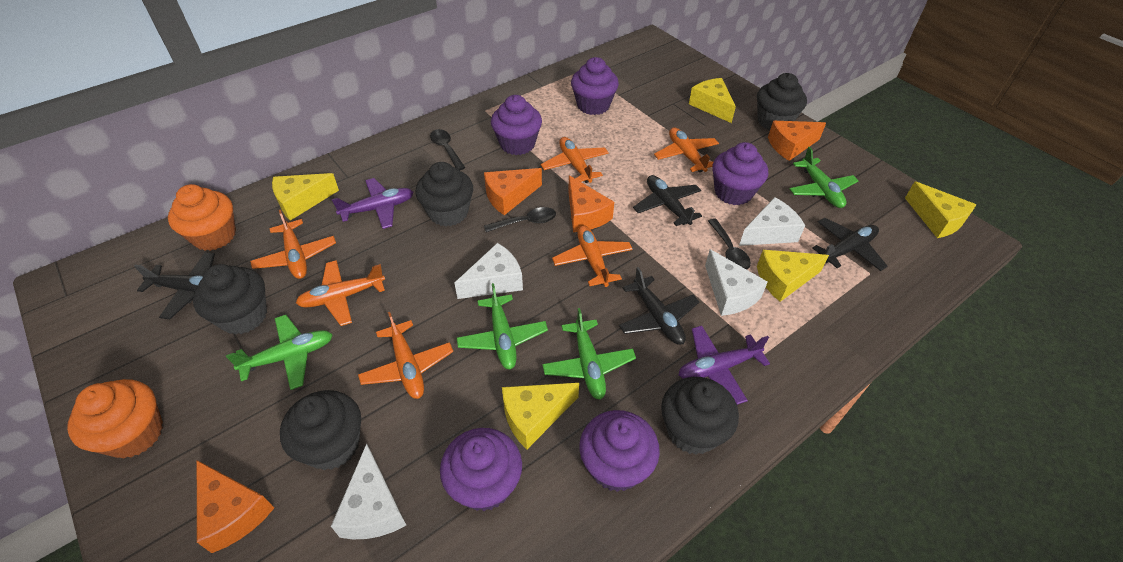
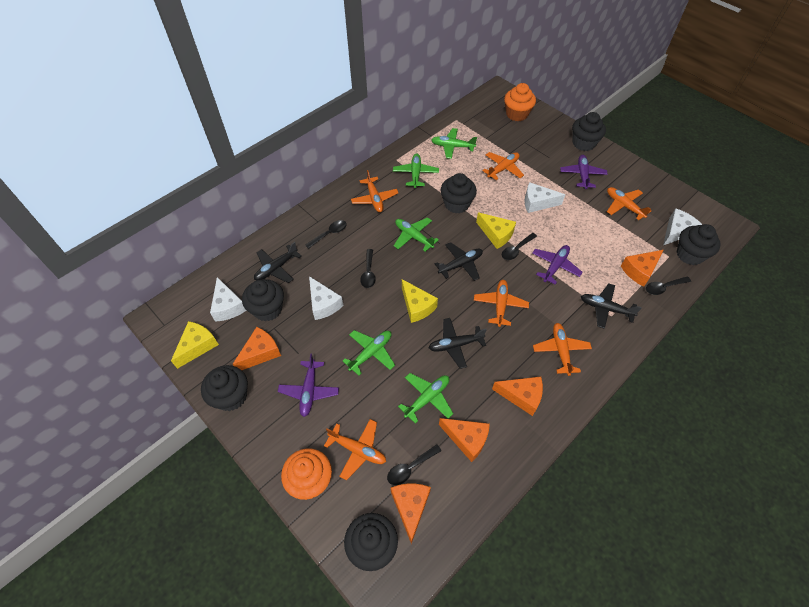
black cupcake: [193,264,267,335] [280,390,361,470] [416,162,473,227] [661,377,739,455] [757,73,807,130] = 5 -> [201,365,248,411] [242,279,284,321] [344,513,398,571] [441,173,477,213] [572,112,606,151] [677,224,721,265] = 6
black spoon: [430,129,465,171] [484,207,556,232] [708,218,751,270] = 3 -> [305,220,347,249] [360,249,376,288] [387,444,441,485] [502,233,537,260] [646,277,691,295] = 5
green plane: [226,315,333,390] [457,283,548,369] [542,308,636,400] [789,147,858,208] = 4 -> [343,330,395,376] [393,153,439,188] [394,217,439,252] [398,373,454,424] [431,128,477,159] = 5
orange cheese: [197,460,274,553] [484,168,542,215] [568,175,614,232] [768,121,826,161] = 4 -> [232,327,281,370] [391,483,431,544] [439,418,490,462] [492,377,543,416] [621,250,663,287] = 5
purple cupcake: [440,428,522,511] [491,95,542,155] [571,57,619,115] [579,410,660,492] [712,142,768,205] = 5 -> none = 0
purple plane: [332,178,413,229] [678,326,770,405] = 2 -> [278,354,339,417] [532,245,583,285] [560,155,608,189] = 3
yellow cheese: [272,173,339,221] [502,383,579,449] [689,78,736,123] [757,250,829,302] [905,181,976,238] = 5 -> [171,321,219,369] [402,279,438,323] [476,212,516,249] = 3

